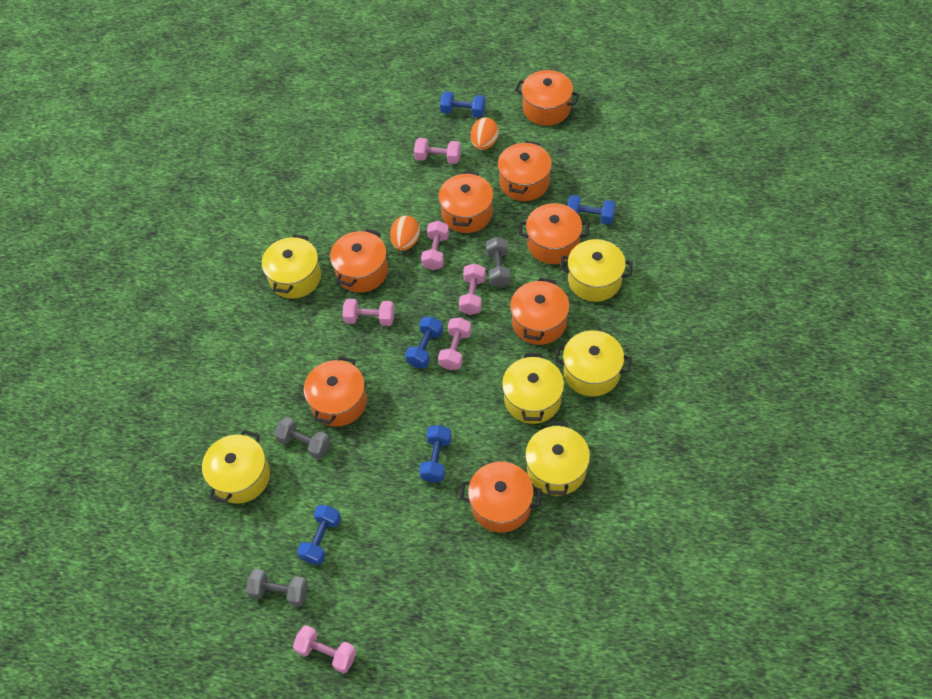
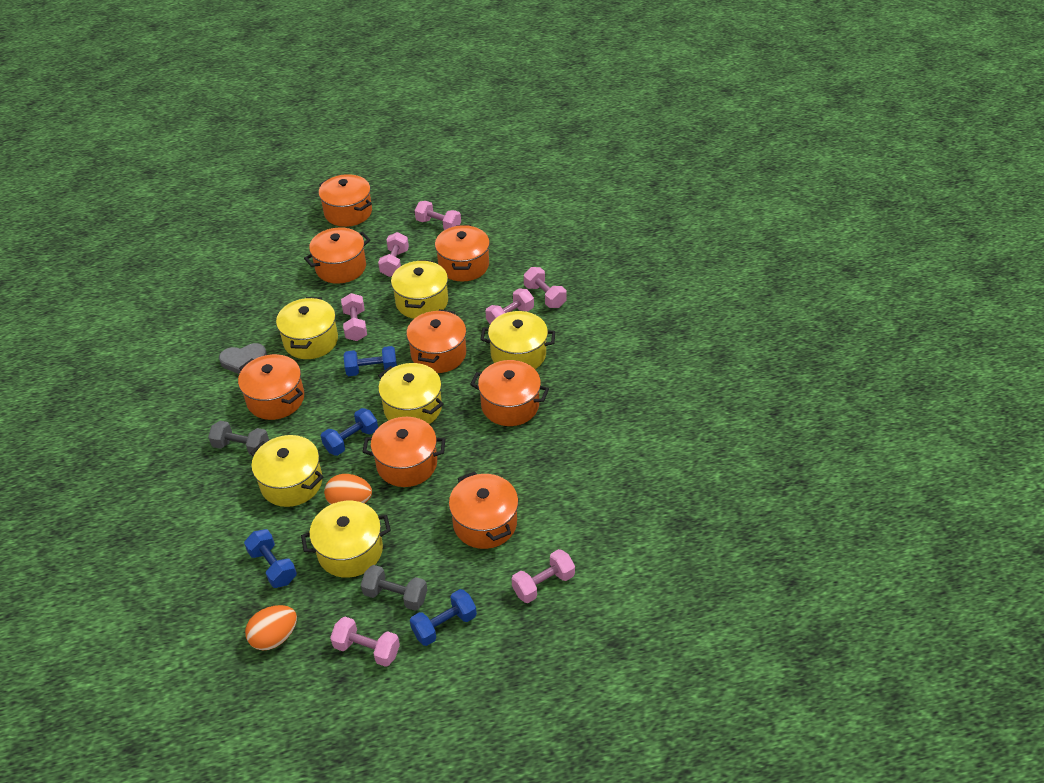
blue dumbbell: [297,505,341,565] [405,317,443,368] [419,425,452,483] [440,91,486,118] [567,195,615,225] = 5 -> [244,529,297,588] [321,408,378,456] [344,346,397,376] [410,589,477,646] = 4
grey dumbbell: [246,569,308,607] [274,417,330,459] [486,237,511,288] = 3 -> [208,421,269,455] [361,565,427,611] = 2
grey heart: none = 0 -> [219,343,267,374] = 1
pink dumbbell: [293,625,357,673] [342,299,394,326] [414,138,461,164] [421,221,449,270] [438,317,472,370] [459,263,486,315] = 6 -> [330,617,400,667] [341,293,367,341] [378,232,409,277] [415,201,461,230] [485,288,534,324] [512,549,575,603] [524,267,567,308] = 7

